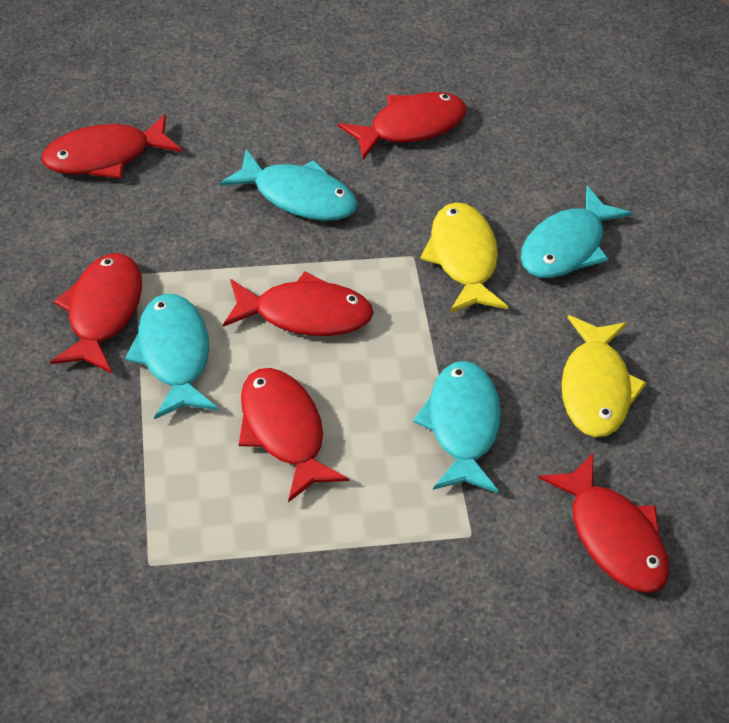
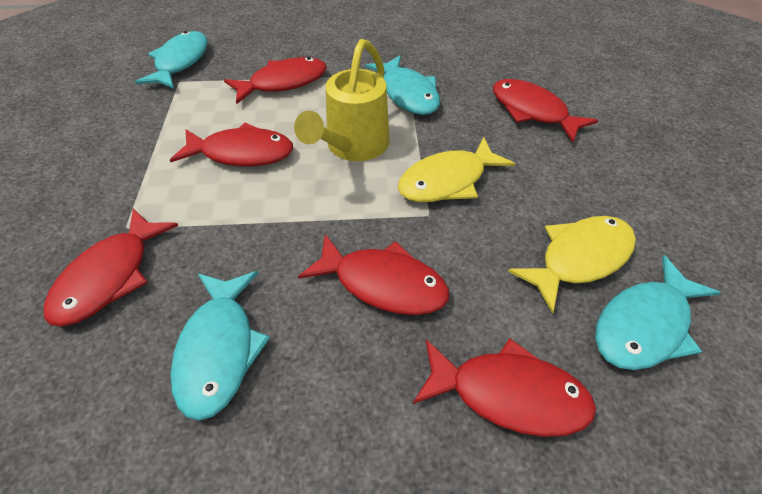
yellow watering can: none = 0 -> [294,39,390,161] = 1

